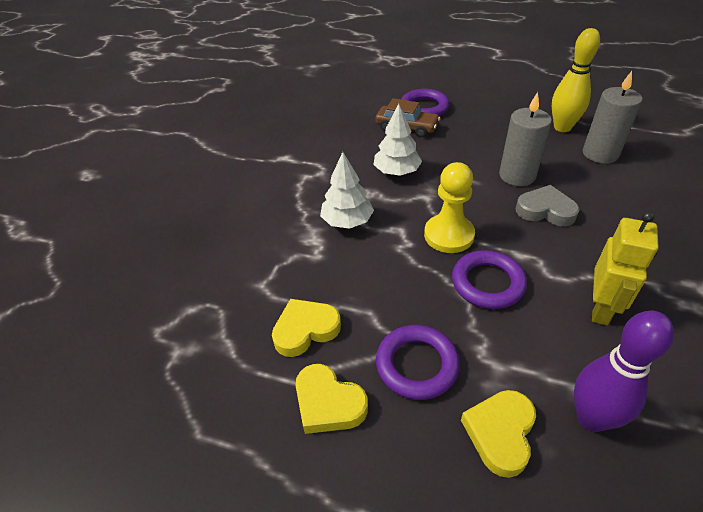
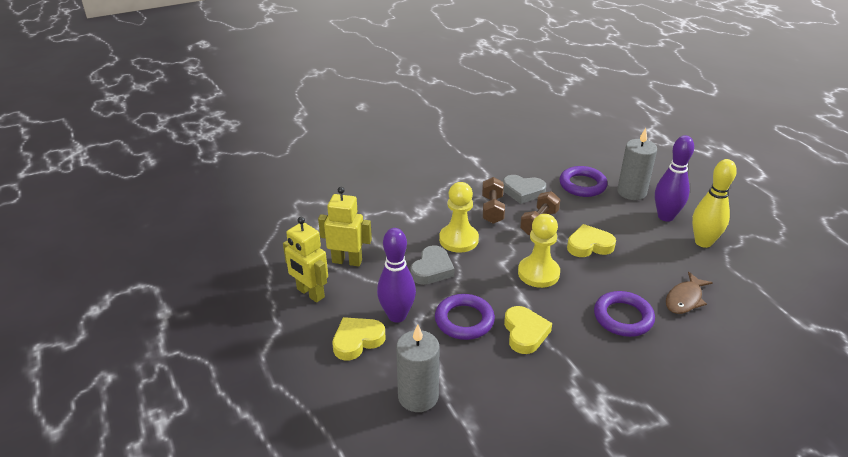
brown car: [375,98,440,137] = 1 -> none = 0
brown dumbbell: none = 0 -> [482,177,505,224] [520,191,561,235] = 2
brown fish: none = 0 -> [666,272,713,314] = 1
grey heart: [516,185,580,226] = 1 -> [410,245,455,285] [503,175,546,204] = 2
purple bowling pin: [574,311,674,432] = 1 -> [377,228,416,323] [655,135,694,222] = 2
white tree: [320,152,374,229] [374,104,422,176] = 2 -> none = 0
yellow pawn: [424,162,475,253] = 1 -> [439,182,479,253] [518,214,560,288] = 2
yellow robot: [592,211,659,326] = 1 -> [283,217,328,303] [318,187,372,266] = 2

